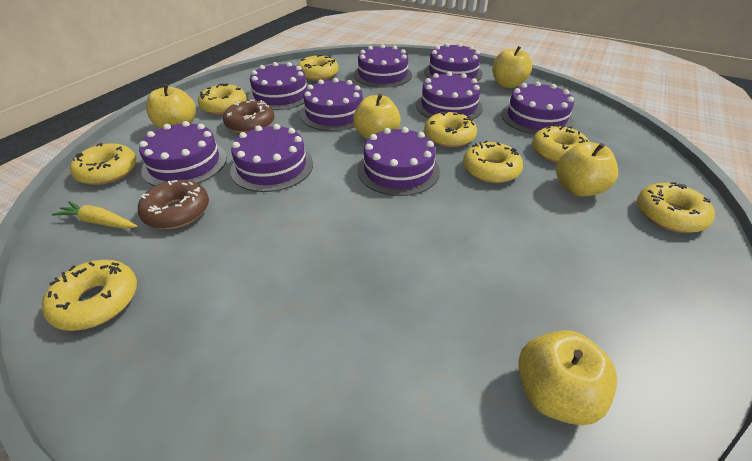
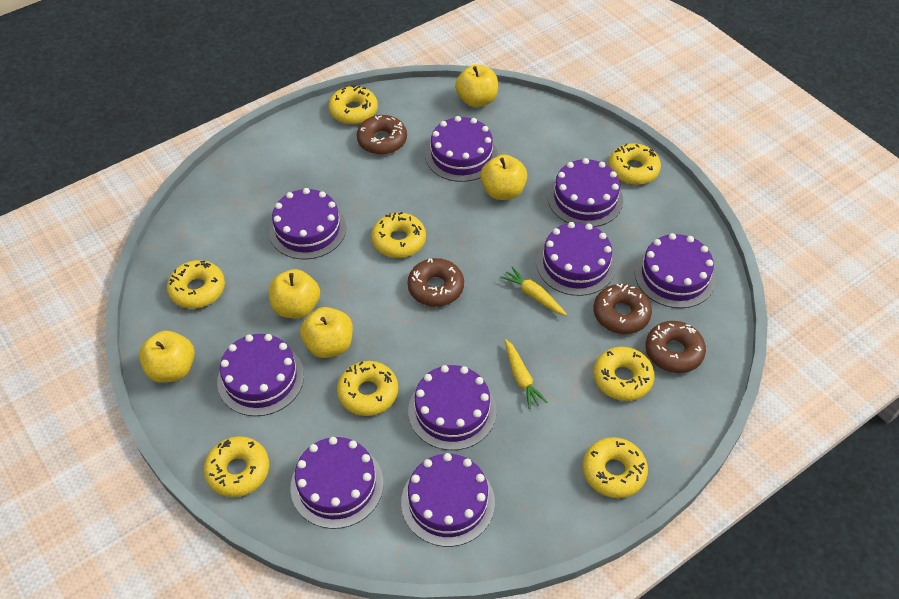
brown donut: [138,180,209,229] [223,100,275,133] = 2 -> [357,115,407,155] [407,258,464,307] [594,284,652,334] [645,321,706,373] = 4
yellow carrot: [52,201,137,229] = 1 -> [500,267,567,316] [505,339,547,409] = 2

